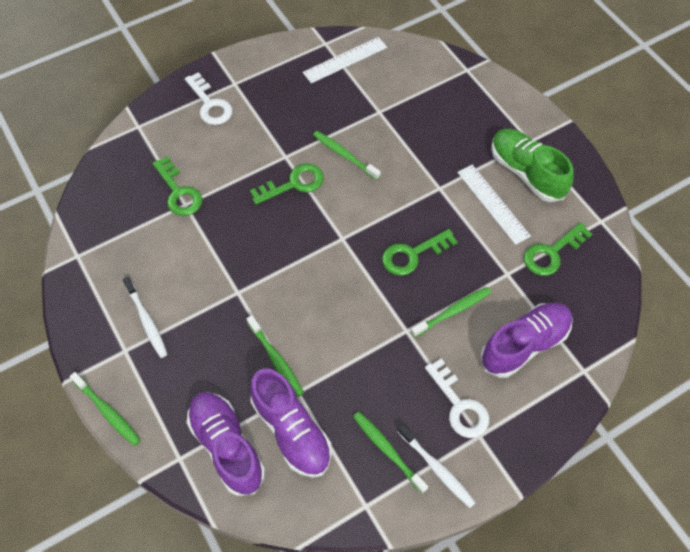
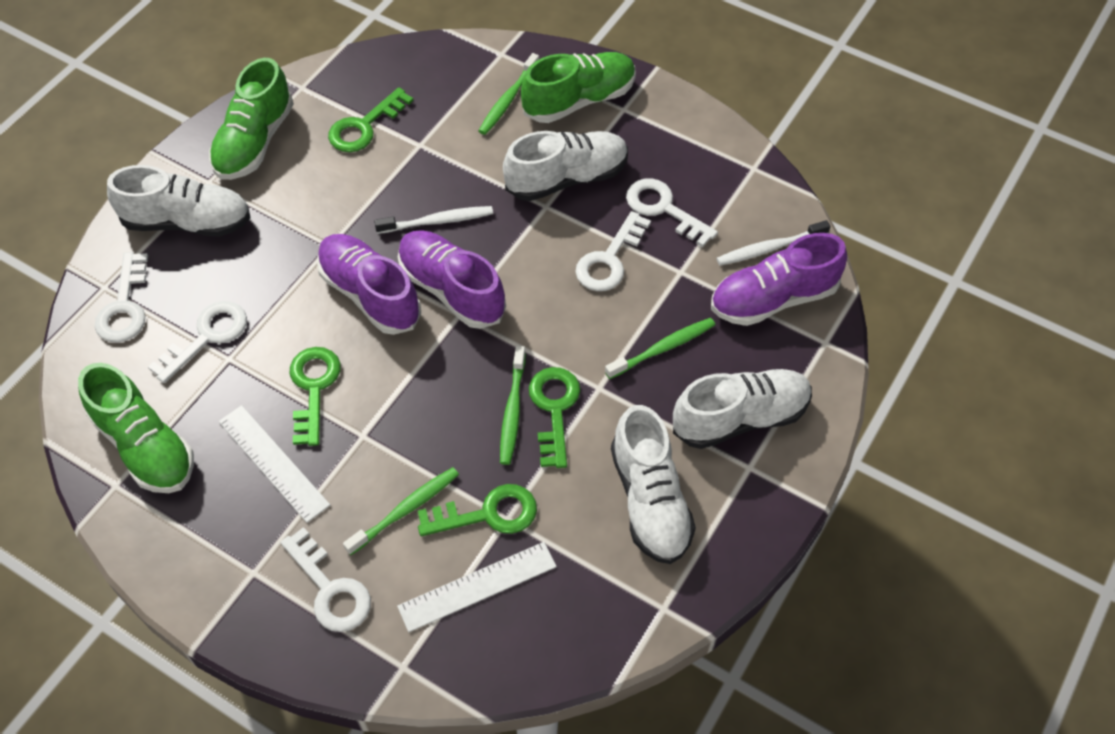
green shoe: [491,129,574,202] = 1 -> [78,363,194,493] [209,58,294,180] [521,52,636,123] = 3
green toothbrush: [70,372,141,446] [246,315,304,397] [313,131,381,180] [353,412,428,494] [411,287,491,337] = 5 -> [343,467,459,555] [478,53,539,135] [500,346,526,465] [605,318,715,379] = 4
white key: [185,72,233,125] [425,359,489,438] = 2 -> [95,252,148,343] [148,301,247,383] [280,527,371,632] [575,211,651,291] [626,178,718,247] = 5
white shoe: none = 0 -> [107,165,250,237] [503,131,628,201] [611,405,696,564] [673,369,812,449] = 4

